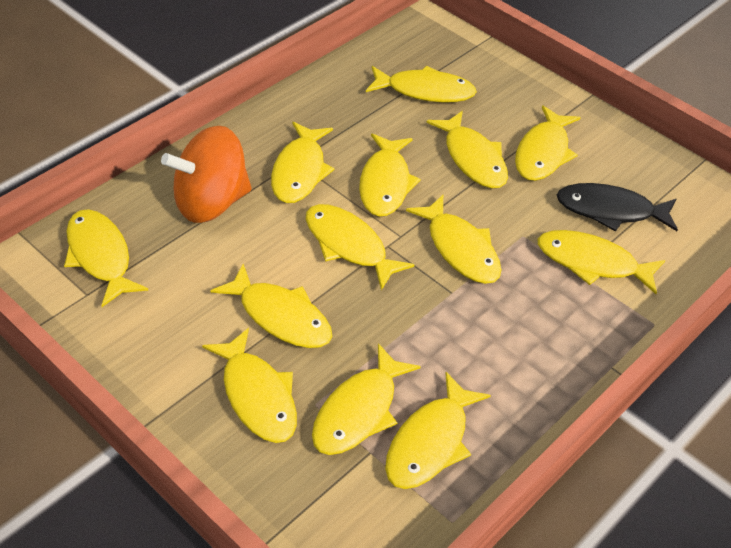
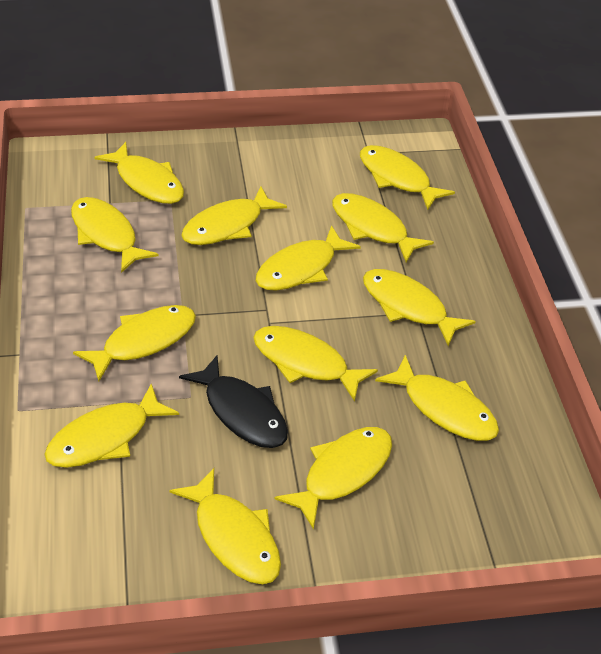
orange spinning top: [161,126,252,223] = 1 -> none = 0

